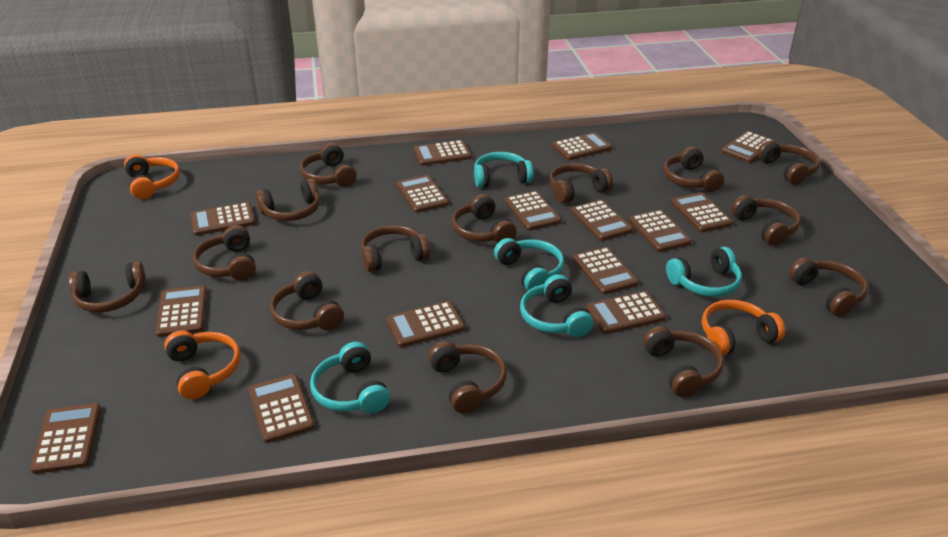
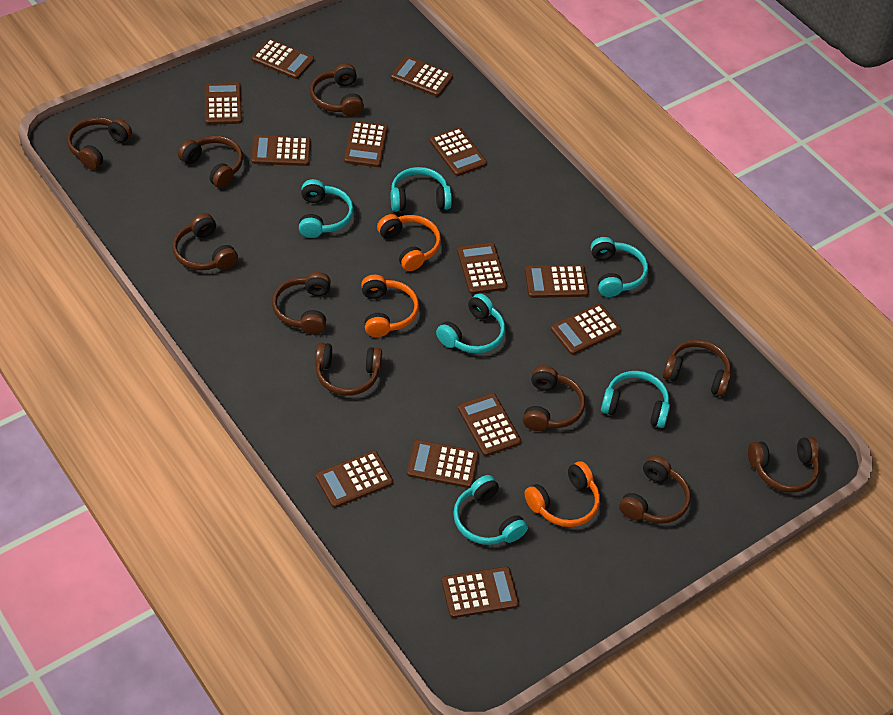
brown calculator: [30,403,101,474] [155,286,207,337] [190,202,255,236] [248,374,315,443] [386,301,465,347] [396,175,449,213] [413,140,472,166] [505,191,562,231] [552,132,612,160] [571,200,633,241] [573,247,639,295] [586,291,666,334] [629,210,692,252] [671,193,733,232] [721,131,776,163] = 15 -> [205,82,242,125] [251,39,314,79] [251,135,311,166] [316,451,393,508] [344,121,388,167] [391,56,453,97] [407,440,479,488] [429,127,487,176] [442,566,519,618] [457,243,507,294] [458,393,521,456] [525,265,589,298] [551,304,622,355] = 13
brown headphones: [69,261,146,313] [193,225,256,281] [255,179,320,221] [270,271,344,330] [300,143,357,187] [361,225,430,272] [428,341,507,413] [452,194,517,243] [549,163,613,203] [643,326,724,397] [663,147,724,192] [731,195,801,246] [757,141,820,185] [789,257,868,317] = 14 -> [67,117,132,170] [173,213,238,270] [178,135,243,188] [272,272,331,335] [310,63,364,117] [315,343,382,396] [523,366,585,431] [619,455,691,524] [663,340,731,396] [748,437,820,493] = 10
turquoise headphones: [310,342,390,413] [474,152,533,188] [494,238,564,291] [520,274,594,337] [666,247,742,297] = 5 -> [299,179,354,238] [391,167,452,212] [436,293,505,353] [453,475,528,545] [591,237,648,297] [601,371,670,428] = 6

